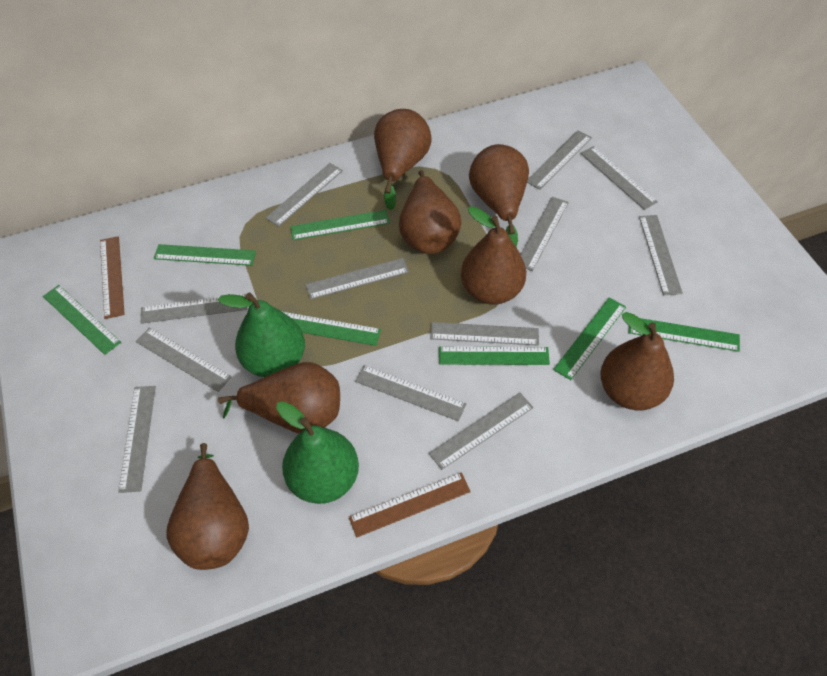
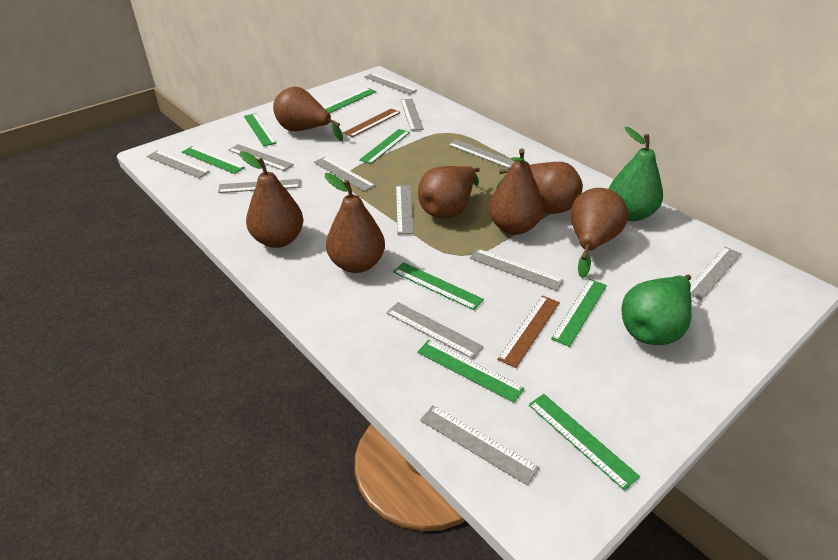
green ruler: [43,285,121,355] [154,244,256,266] [283,312,381,346] [290,210,390,240] [439,347,550,365] [553,297,626,380] [628,318,740,352] = 7 -> [182,146,245,174] [244,113,277,146] [324,88,376,113] [359,129,410,164] [393,262,484,310] [417,340,525,403] [528,394,640,491] [551,279,607,347] = 8

